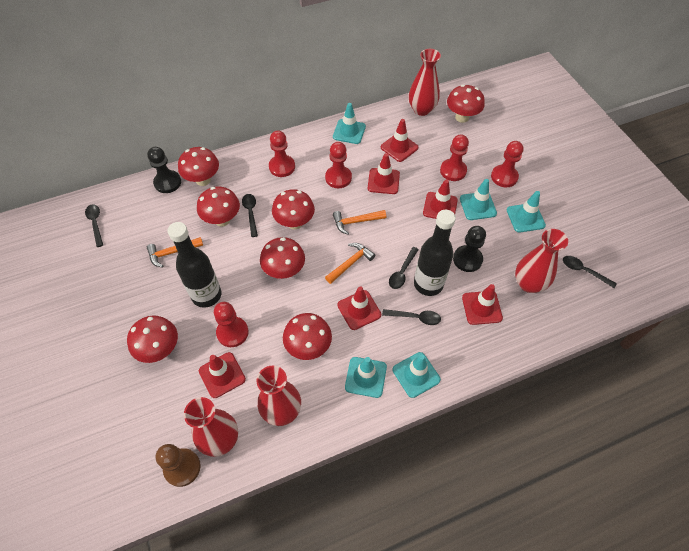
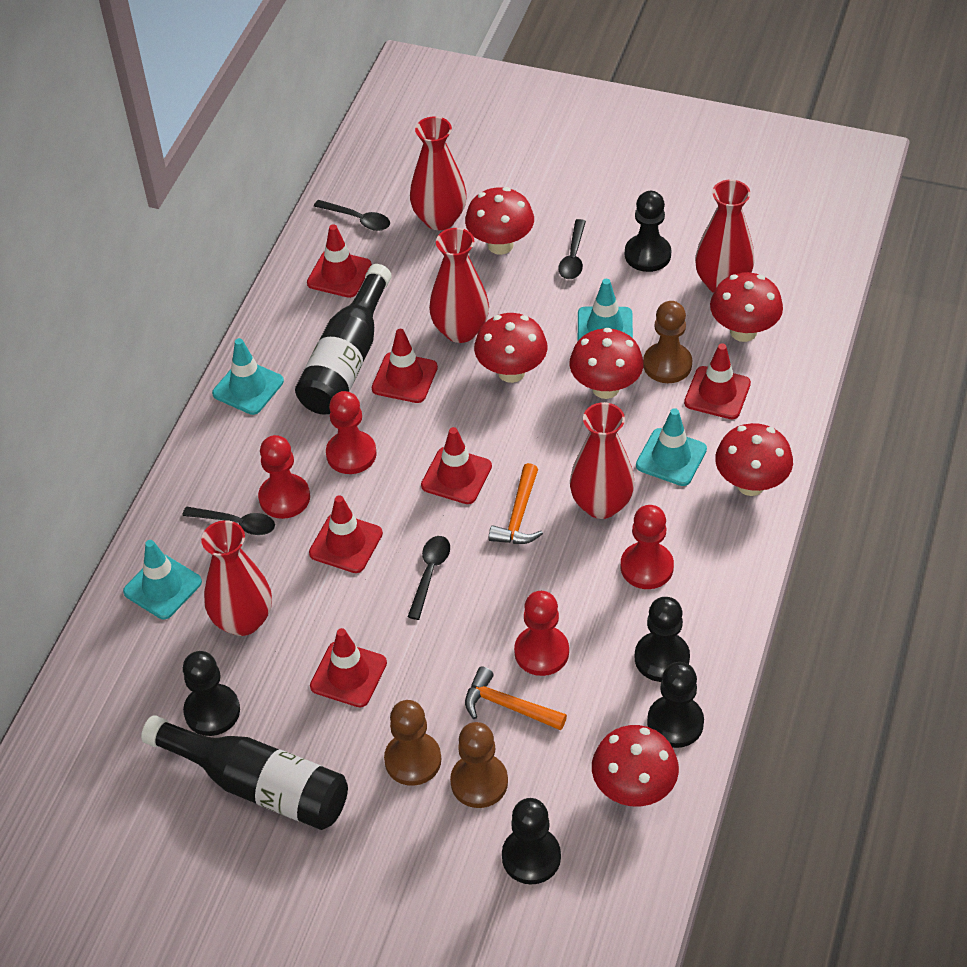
black pawn: [147,147,181,193] [453,226,486,272] = 2 -> [183,651,240,736] [502,798,561,885] [625,191,671,272] [635,597,690,682] [647,662,704,748] = 5
black spoon: [85,204,103,247] [242,194,258,237] [382,309,441,325] [389,247,419,289] [563,256,617,288] = 5 -> [182,507,275,535] [314,200,390,231] [408,536,450,620] [558,219,586,279] = 4
brown pawn: [156,444,201,487] = 1 -> [384,700,441,786] [450,722,508,808] [643,301,692,383] = 3
orange hammer: [147,237,203,268] [325,243,375,284] [333,210,386,235] = 3 -> [465,667,567,730] [489,463,543,544] = 2
red mushroom: [127,316,178,363] [178,147,219,186] [197,186,240,226] [260,237,305,279] [272,189,315,229] [283,313,332,360] [447,85,485,123] = 7 -> [465,187,534,255] [474,313,547,383] [570,328,644,399] [592,725,679,807] [710,272,783,342] [715,423,793,496] = 6
red pawn: [214,302,249,347] [269,131,295,177] [325,142,352,188] [440,134,469,181] [491,141,524,187] = 5 -> [258,435,310,519] [326,391,377,474] [514,591,569,676] [620,505,674,589] = 4
red vase: [184,397,238,457] [257,366,301,426] [409,49,441,116] [515,229,568,293] = 4 -> [201,520,272,636] [410,116,467,230] [429,228,489,343] [570,402,635,519] [695,180,755,293] = 5
turquoise traffic cone: [333,103,366,144] [345,357,387,398] [393,352,441,398] [460,179,497,220] [507,191,546,233] = 5 -> [123,540,202,619] [212,338,284,415] [578,279,633,340] [636,408,707,486] = 4

